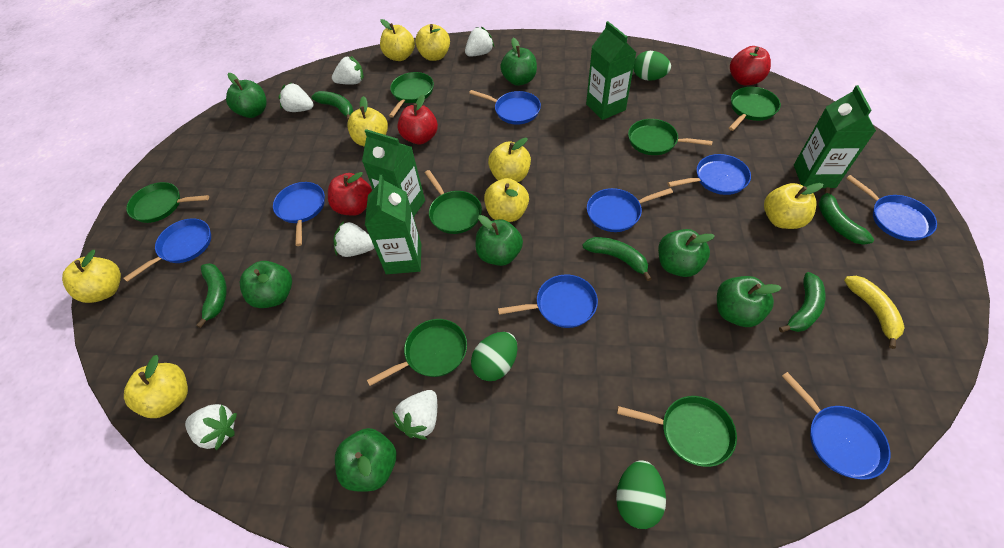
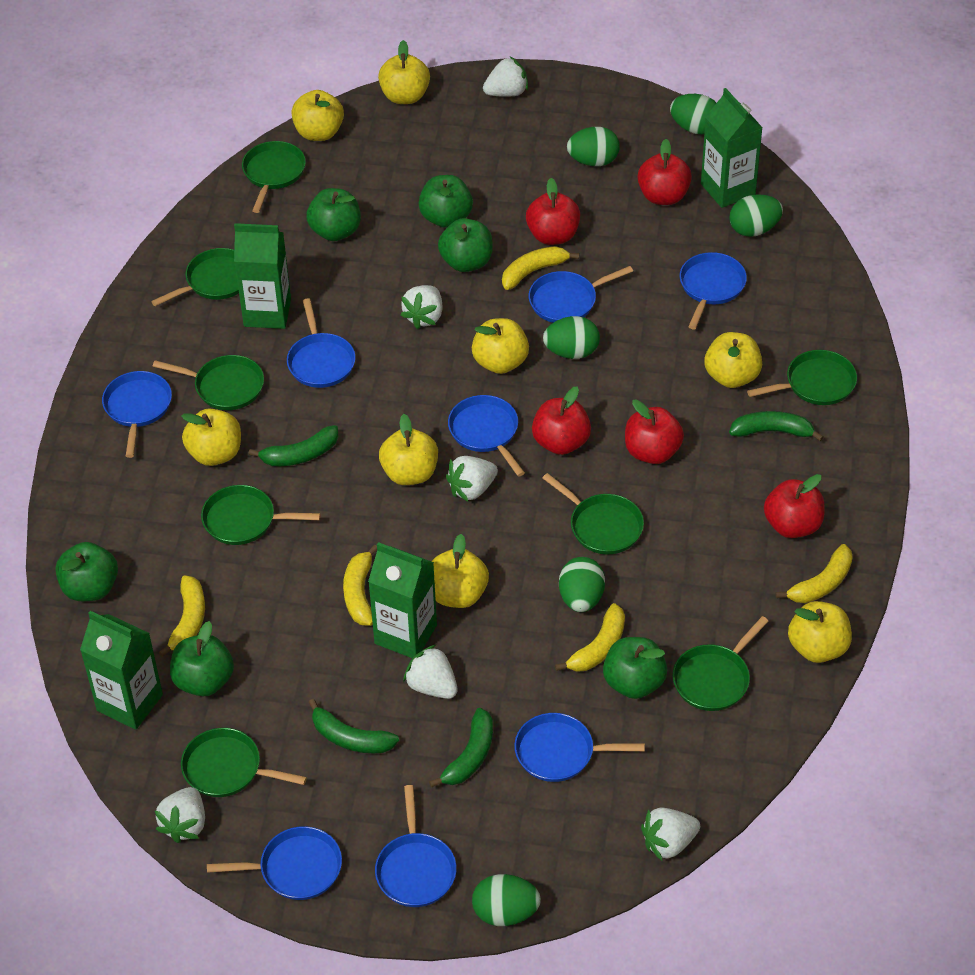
green apple: [226,73,267,118] [240,261,292,308] [335,428,396,492] [476,215,523,266] [500,38,537,86] [658,229,715,277] [717,276,781,327] = 7 -> [55,542,118,601] [170,621,234,696] [306,188,361,241] [418,175,473,228] [438,218,493,272] [603,637,667,699] = 6
green banana: [196,263,227,328] [311,91,353,121] [583,237,652,281] [779,272,826,333] [818,187,874,245] = 5 -> [249,425,339,466] [308,699,399,753] [429,708,493,788] [729,411,824,441] = 4
green egg: [471,332,518,381] [616,460,666,529] [633,51,671,81] = 3 -> [472,874,541,926] [543,316,600,359] [559,557,605,612] [567,127,620,166] [670,94,716,134] [729,194,783,237] = 6
green pan: [126,182,209,223] [367,319,467,386] [389,72,434,117] [425,170,482,234] [617,396,737,467] [628,119,713,155] [729,87,781,131] = 7 -> [151,248,239,306] [153,355,264,410] [181,728,307,797] [201,485,321,545] [242,141,306,213] [542,473,644,554] [673,616,769,711] [747,350,857,405] = 8
red apple: [328,172,372,216] [397,94,438,144] [730,46,771,85] = 3 -> [526,178,580,245] [532,386,591,455] [625,399,684,464] [638,139,692,205] [764,474,825,538] = 5
yellow banana: [844,276,905,349] = 1 -> [159,575,205,657] [343,545,377,626] [502,246,579,290] [555,603,625,672] [776,544,853,603] = 5

